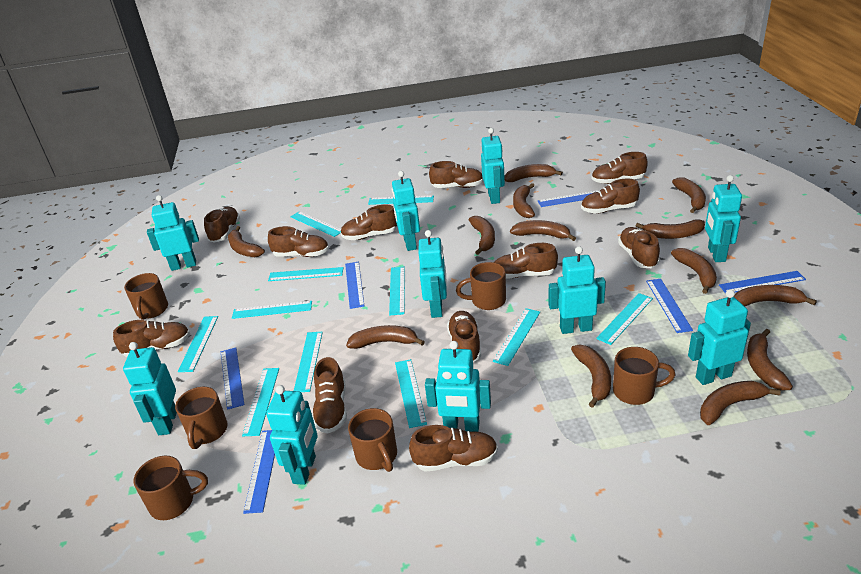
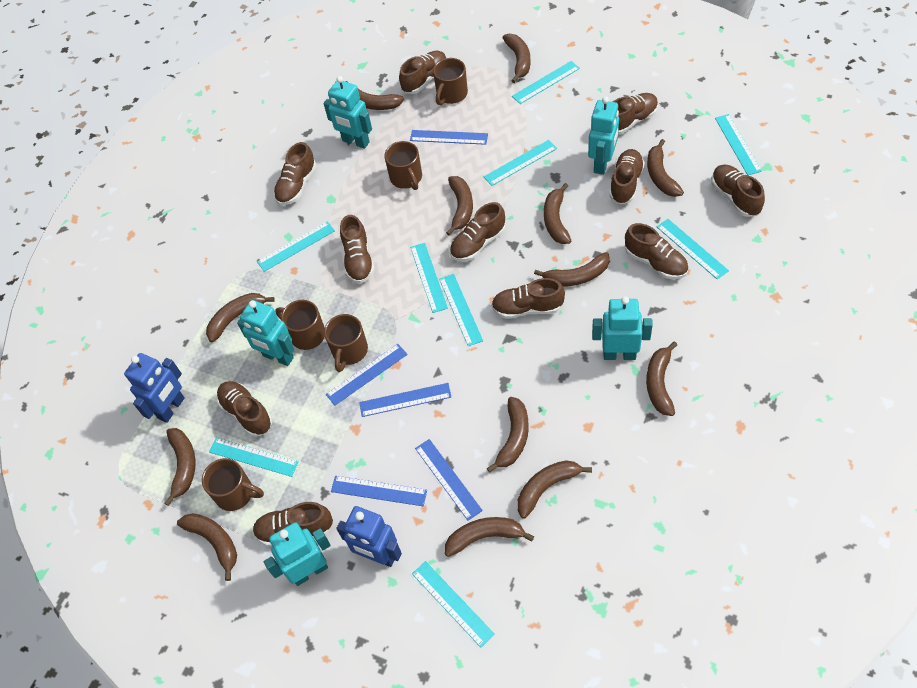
blue robot: none = 0 -> [124,353,185,423] [336,506,402,567] = 2
blue ruler: [221,347,244,410] [243,430,275,514] [345,262,364,309] [538,190,600,207] [646,279,693,333] [719,271,806,293] = 6 -> [326,344,407,406] [331,476,427,506] [359,383,451,417] [410,130,488,145] [415,439,483,521] = 5
brown mug: [124,273,168,320] [134,456,208,520] [175,387,228,449] [348,408,397,472] [456,262,506,310] [613,347,676,405] = 6 -> [202,458,264,511] [275,300,325,350] [324,314,368,372] [384,141,422,190] [433,58,468,105] = 5
brown shoe: [113,320,190,357] [204,207,240,243] [268,226,329,257] [312,357,347,433] [340,205,397,240] [409,425,498,472] [429,161,483,188] [447,311,481,362] [494,243,558,279] [581,179,640,213] [591,152,648,184] [618,227,660,268] = 12 -> [217,381,272,437] [253,502,333,547] [274,142,316,205] [340,215,375,284] [399,51,447,94] [450,202,506,262] [491,278,565,319] [609,149,645,204] [613,93,658,135] [625,223,688,279] [711,165,765,217] = 11
turquoise robot: [123,342,177,435] [147,195,199,271] [266,385,318,485] [392,171,420,251] [419,230,447,318] [425,341,491,432] [481,128,505,204] [548,246,606,334] [688,289,751,385] [705,175,742,262] = 10 -> [237,300,294,366] [264,522,331,586] [324,76,372,149] [588,97,619,175] [592,296,653,360] = 5
turquoise ruler: [178,316,218,372] [232,301,312,319] [242,368,279,436] [268,267,344,281] [290,211,341,237] [294,332,323,392] [368,195,434,205] [389,267,405,316] [395,359,427,428] [493,308,540,366] [596,293,653,345] = 11 -> [209,437,299,477] [257,221,335,272] [410,243,448,313] [412,561,495,648] [439,274,483,346] [484,140,557,186] [512,61,580,104] [657,219,729,280] [715,114,762,175] = 9

